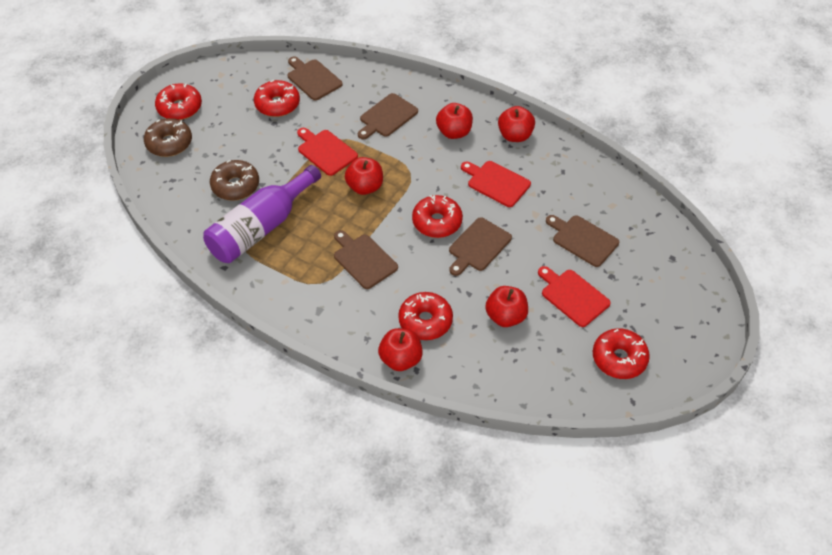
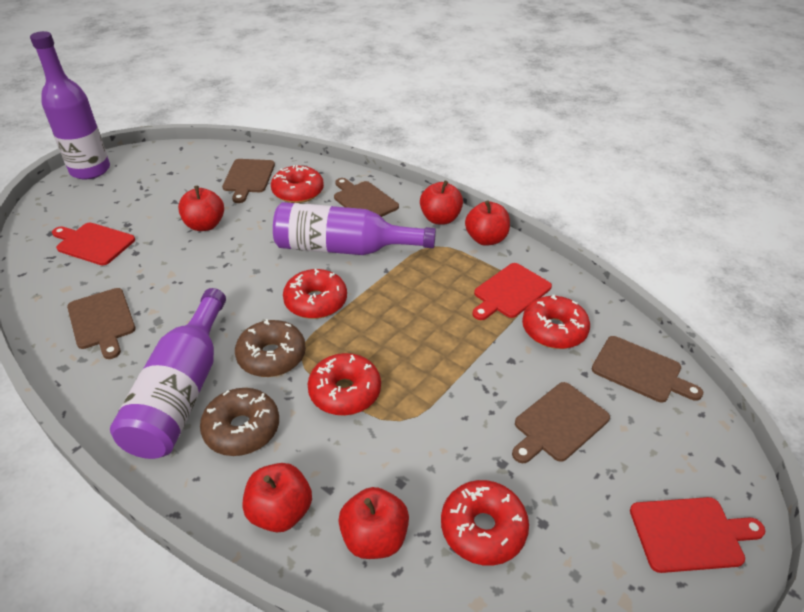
purple bottle: [203,165,321,263] = 1 -> [30,31,110,180] [110,288,226,459] [273,202,436,255] = 3

